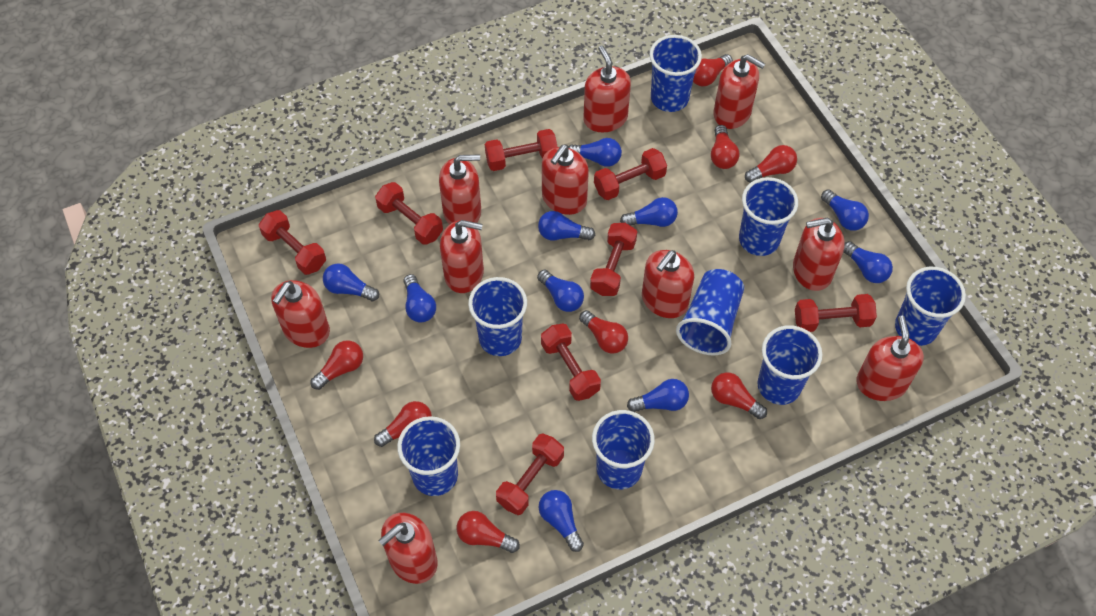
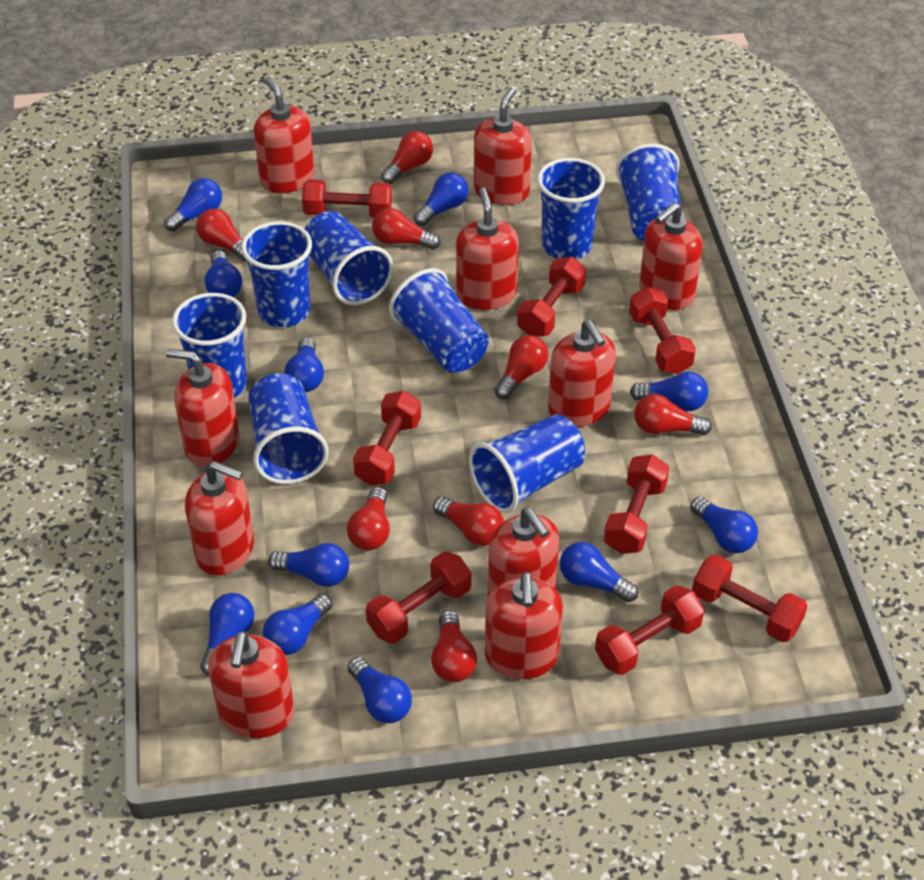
blue light bulb: [323,263,379,301] [404,274,436,323] [537,269,584,312] [538,211,595,241] [539,490,584,552] [569,138,622,167] [620,197,678,227] [627,379,689,412] [821,189,869,231] [843,241,893,283] = 10 -> [164,178,222,232] [200,593,254,676] [205,250,242,297] [263,593,333,655] [268,543,349,587] [285,337,324,392] [348,657,412,723] [414,172,469,226] [560,542,638,602] [630,372,708,411] [690,496,758,553] = 11

